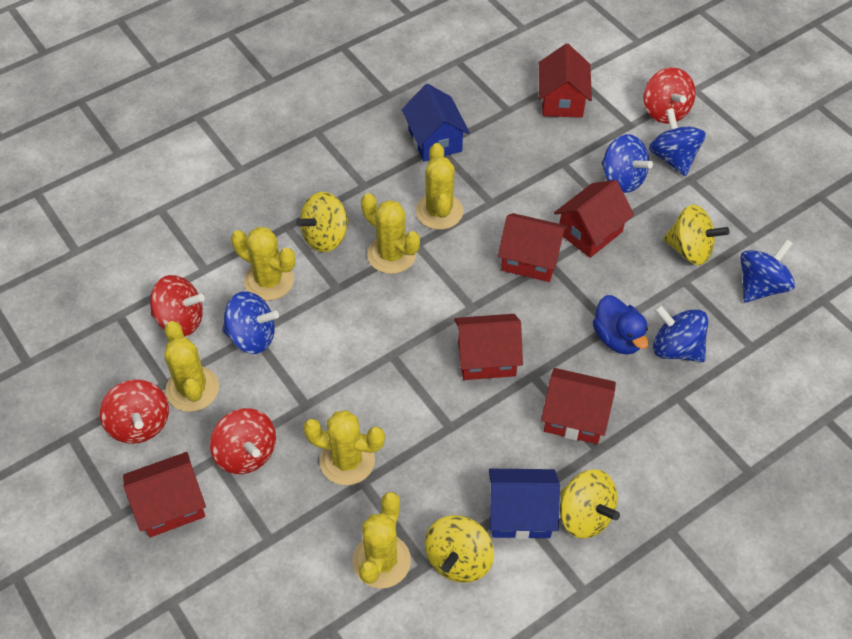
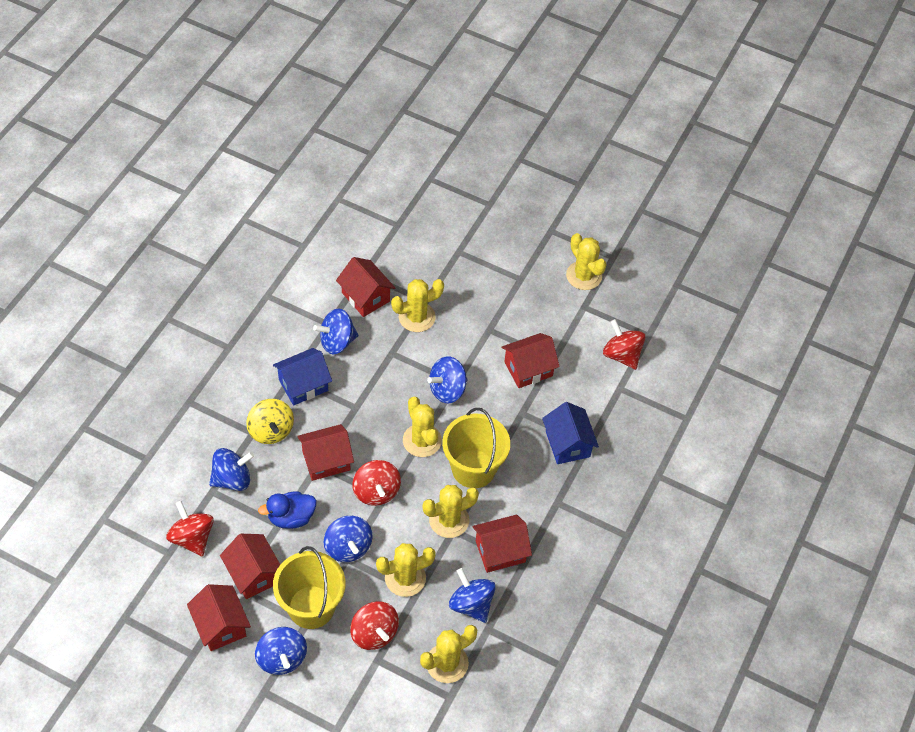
blue spinning top: [222,291,279,354] [602,134,653,193] [649,108,706,176] [653,305,708,362] [740,239,795,303] = 5 -> [209,448,254,491] [255,627,307,675] [313,309,359,354] [324,516,373,562] [427,356,468,403] [449,568,496,623] = 6
yellow bucket: none = 0 -> [273,546,346,629] [442,408,510,488] = 2
yellow spinning top: [296,192,349,252] [425,515,494,583] [560,469,620,539] [663,205,730,265] = 4 -> [246,399,294,444] = 1

